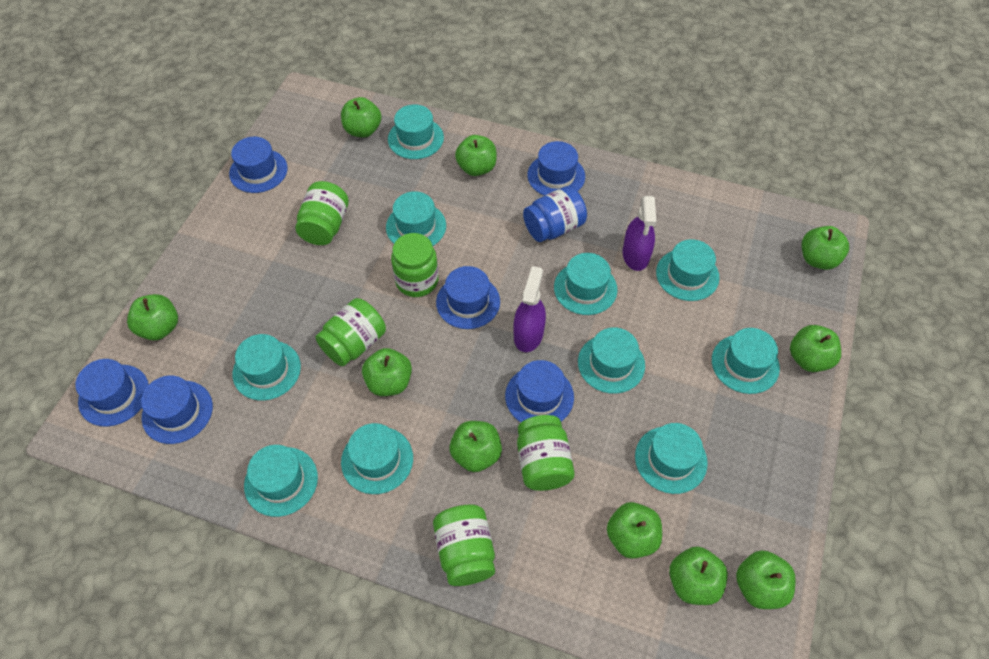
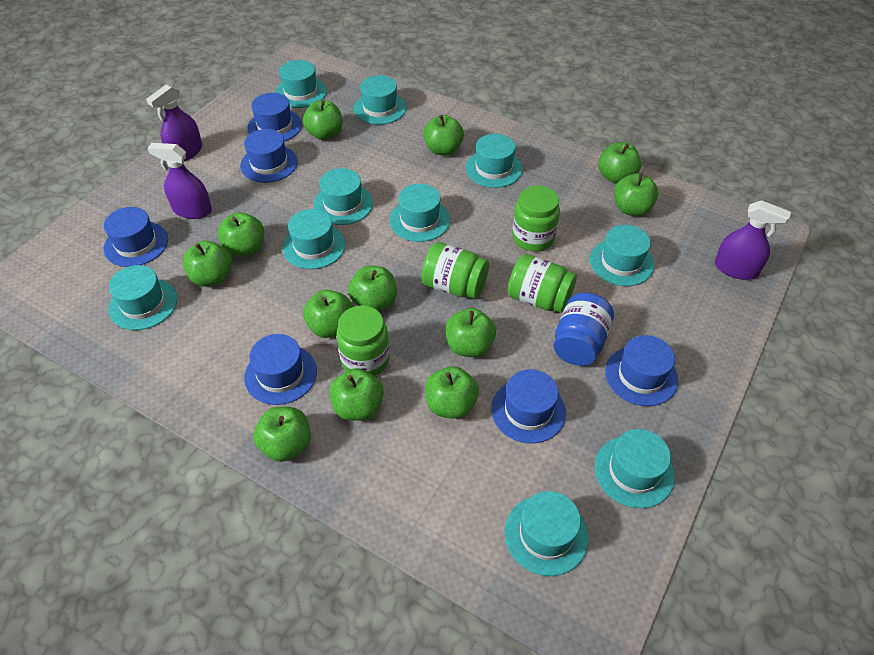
green apple: [127,294,178,341] [341,97,381,137] [362,348,412,396] [449,421,502,472] [455,135,497,176] [607,502,662,559] [669,546,728,605] [736,550,796,609] [790,325,841,372] [802,226,849,270] = 10 -> [183,241,232,286] [217,212,264,257] [253,407,311,462] [303,100,343,140] [303,290,353,338] [329,368,384,421] [348,266,397,311] [424,115,464,156] [425,366,479,419] [445,308,496,357] [598,142,641,184] [614,173,658,216] = 12
green jar: [295,181,349,245] [316,298,386,366] [391,233,439,297] [433,504,495,586] [517,415,575,491] = 5 -> [336,305,390,376] [421,242,489,299] [508,254,577,313] [512,186,560,252] = 4
purple spray bottle: [513,266,546,352] [623,196,657,271] = 2 -> [146,84,202,161] [147,143,212,219] [715,200,791,280] = 3

